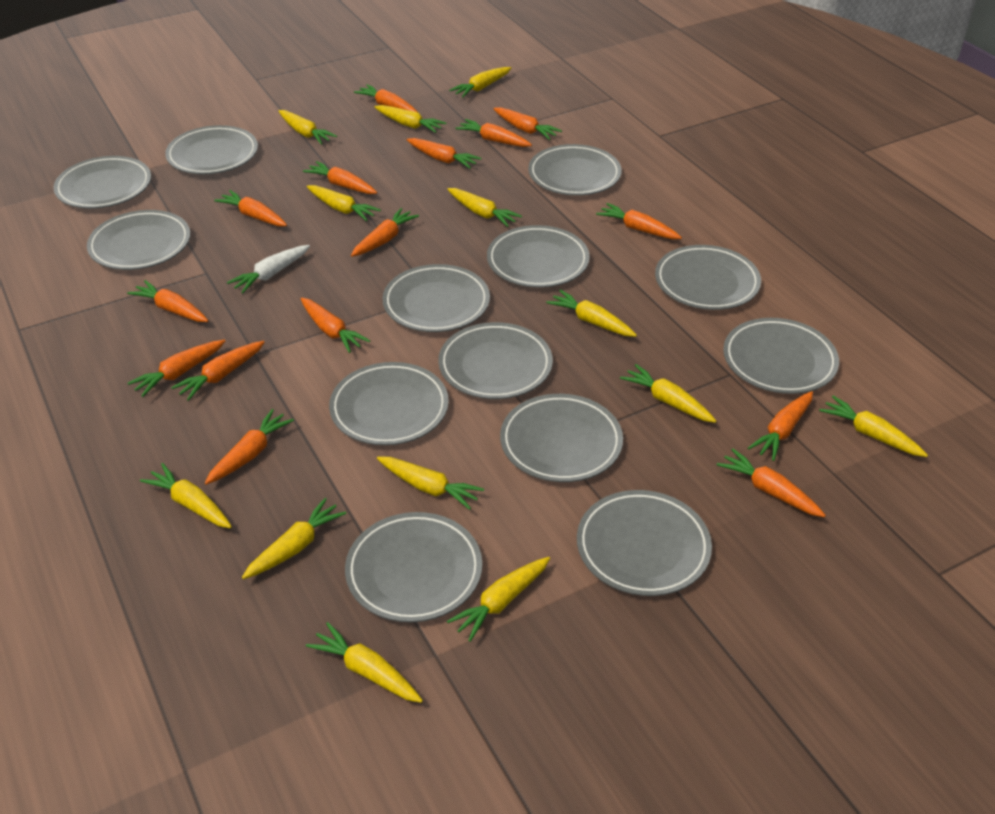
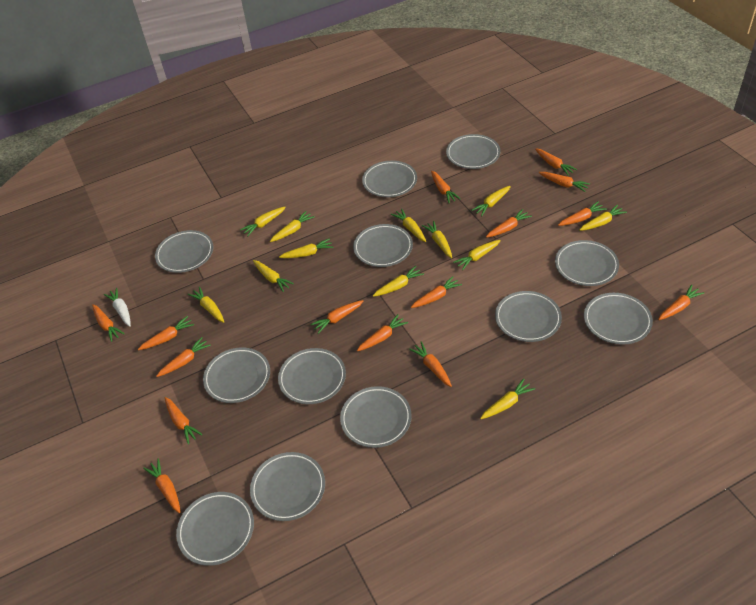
grey plate: [53,156,151,209] [87,210,191,270] [165,125,258,174] [329,362,449,445] [345,512,482,622] [382,264,490,332] [438,322,553,399] [487,225,590,288] [500,394,623,482] [528,144,622,196] [577,490,712,596] [655,245,761,310] [723,318,839,394] = 13 -> [155,230,213,273] [176,492,254,566] [203,347,270,403] [250,452,325,521] [278,348,346,404] [340,386,412,448] [353,224,413,267] [362,161,417,197] [446,134,500,169] [495,291,562,342] [555,240,619,286] [584,293,653,345] = 12
yellow carrot: [140,463,232,528] [242,498,346,579] [279,110,337,145] [306,622,423,703] [307,185,381,221] [375,105,446,133] [377,457,484,510] [447,188,522,227] [447,557,550,642] [449,67,511,98] [546,290,637,337] [620,364,716,423] [819,396,928,457] = 13 -> [188,287,224,323] [240,207,286,237] [253,260,294,292] [270,211,315,242] [279,238,334,258] [373,266,424,297] [391,209,426,242] [422,221,452,258] [453,240,501,270] [471,186,511,216] [480,379,535,419] [579,204,627,231] = 12

